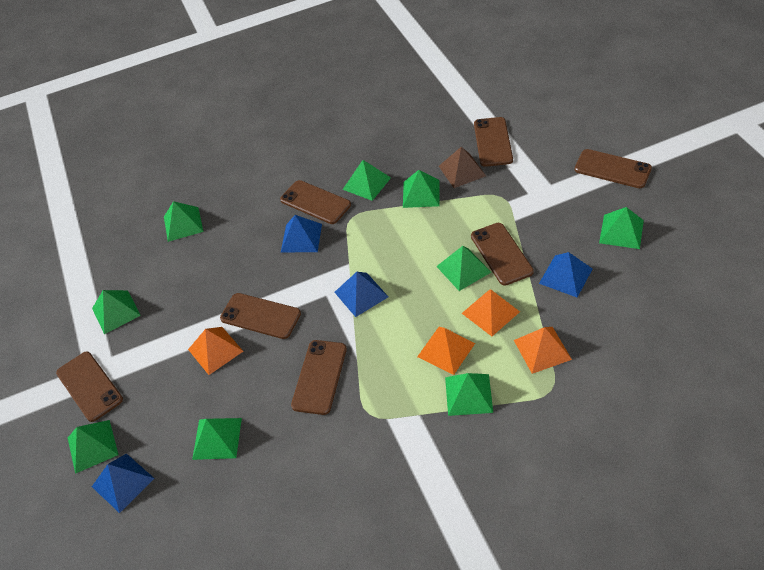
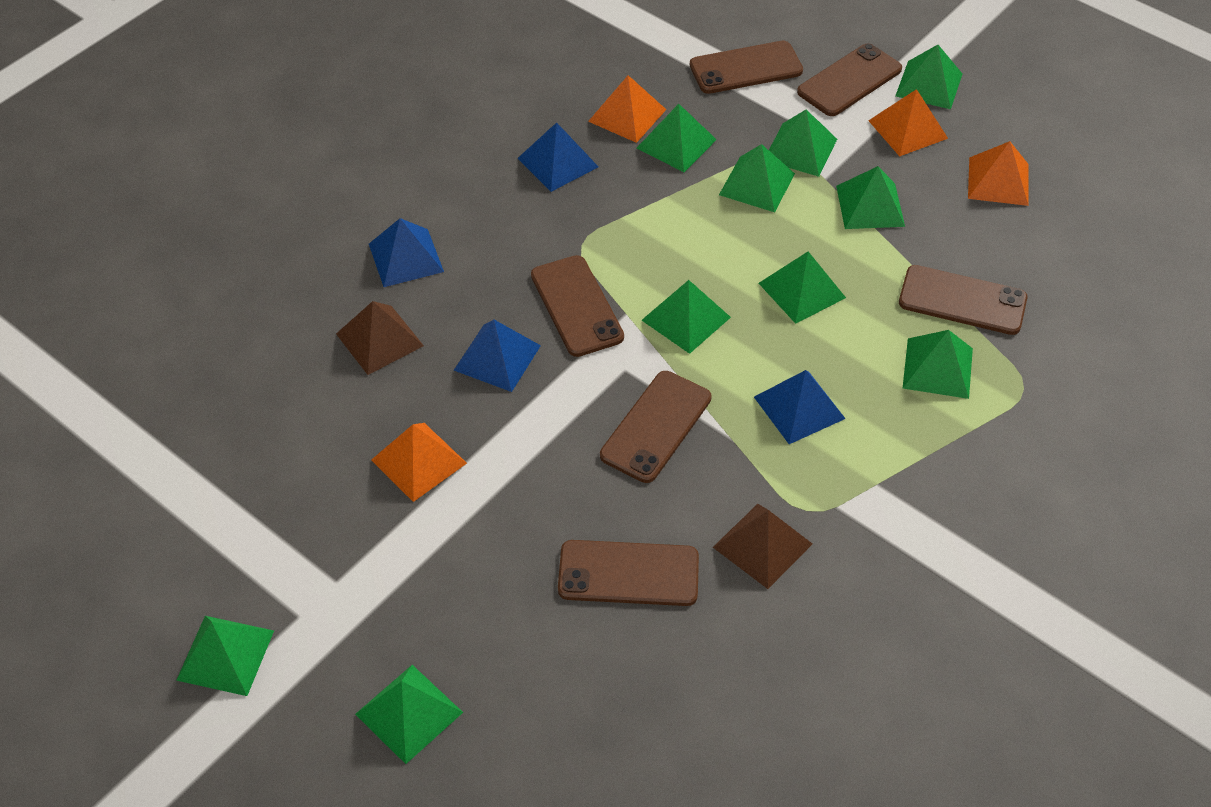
brown phone: [56,352,123,422] [220,293,301,339] [280,180,351,224] [291,340,347,415] [471,223,534,286] [474,117,513,167] [575,149,652,188] = 7 -> [531,255,624,357] [558,540,699,606] [600,371,712,483] [690,41,803,94] [797,43,902,116] [899,265,1027,335] = 6
brown pyramid: [439,147,486,188] = 1 -> [336,301,424,375] [713,504,812,589] = 2
green pyramid: [68,420,119,474] [92,290,141,334] [164,201,203,242] [192,418,242,460] [342,160,391,201] [403,170,439,208] [436,246,491,291] [445,373,493,416] [599,207,644,249] = 9 -> [176,616,274,696] [355,665,463,764] [637,104,717,172] [642,280,731,354] [719,144,795,212] [759,252,846,324] [769,110,837,177] [836,166,905,229] [895,45,962,109] [903,330,973,399] = 10

